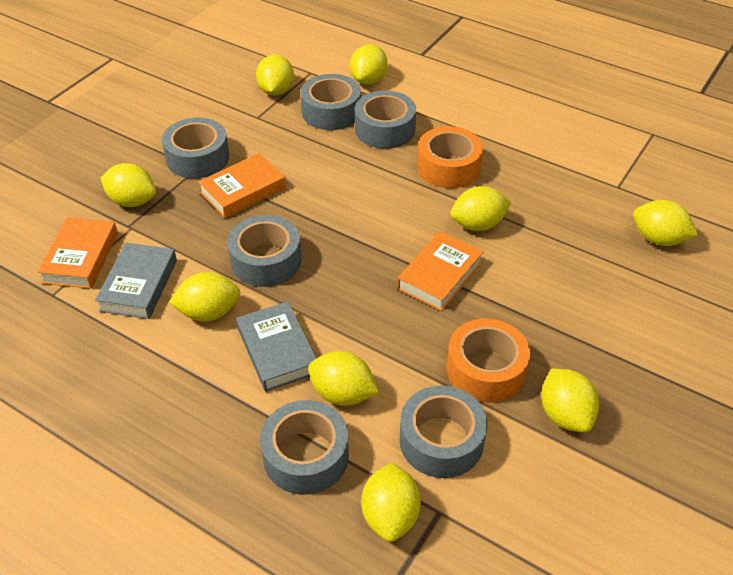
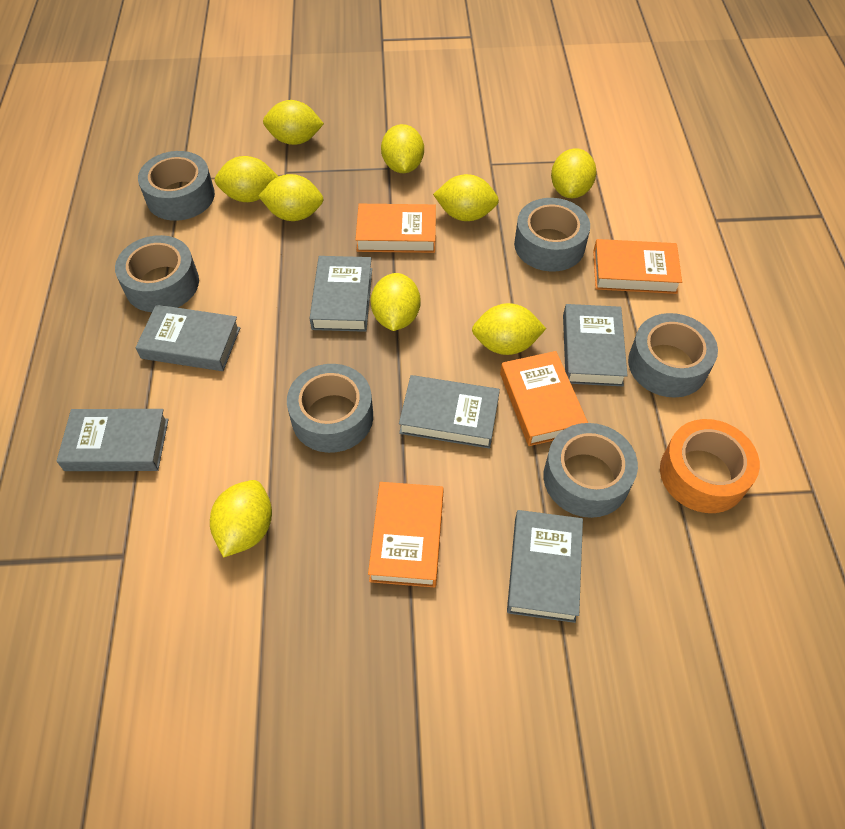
grey book: [95,243,177,319] [236,301,317,392] = 2 -> [57,409,169,471] [136,305,240,371] [309,256,372,332] [399,375,500,449] [507,510,583,623] [563,304,628,386] = 6
orange book: [38,217,118,289] [198,153,286,218] [397,231,484,311] = 3 -> [355,204,436,253] [368,482,444,587] [500,351,588,446] [593,239,682,294] = 4
orange tape: [417,126,483,188] [447,318,530,403] = 2 -> [660,419,760,513] = 1

